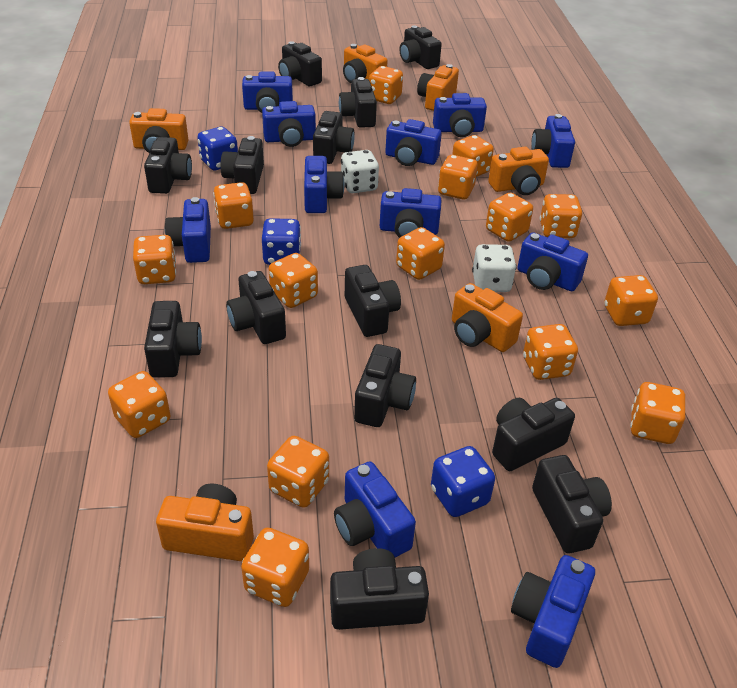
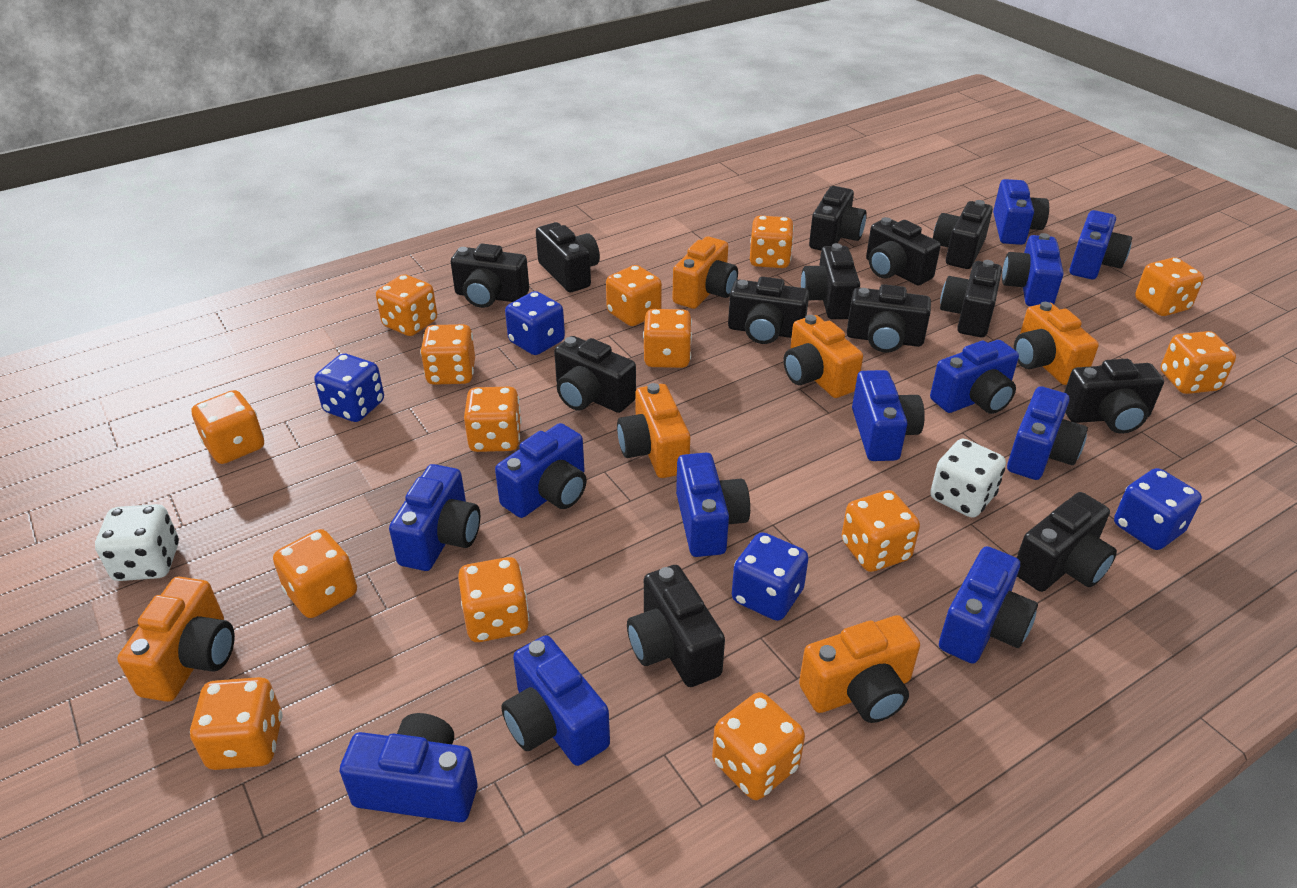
blue camera: [165,197,211,263] [242,71,293,113] [262,101,316,147] [304,156,344,213] [334,461,416,557] [380,188,441,238] [385,119,442,166] [433,93,487,137] [511,555,595,668] [517,232,588,291] [531,114,575,168] = 11 -> [339,713,477,822] [389,464,480,571] [495,423,587,518] [501,635,610,766] [676,453,750,557] [852,370,925,461] [930,340,1019,414] [939,546,1038,664] [993,179,1049,245] [1002,233,1064,306] [1007,386,1088,480] [1069,210,1132,279] = 12
blue dice: [197,127,238,170] [262,218,301,265] [431,446,495,517] = 3 -> [314,354,384,422] [505,291,565,355] [732,532,809,621] [1114,468,1202,550] = 4
orange dice: [108,371,171,438] [133,235,176,284] [213,182,254,229] [241,528,309,607] [267,436,329,508] [269,253,318,308] [369,66,403,104] [396,227,445,280] [438,155,478,200] [452,135,494,177] [486,193,533,242] [523,324,578,380] [540,194,582,238] [604,275,658,326] [630,382,685,444] = 15 -> [190,677,283,770] [192,390,264,464] [273,529,357,618] [376,274,437,336] [420,324,475,385] [458,557,529,642] [464,387,521,452] [606,265,662,326] [643,309,692,368] [712,692,805,800] [750,216,794,268] [841,490,920,572] [1135,257,1204,316] [1161,331,1236,394] = 14

